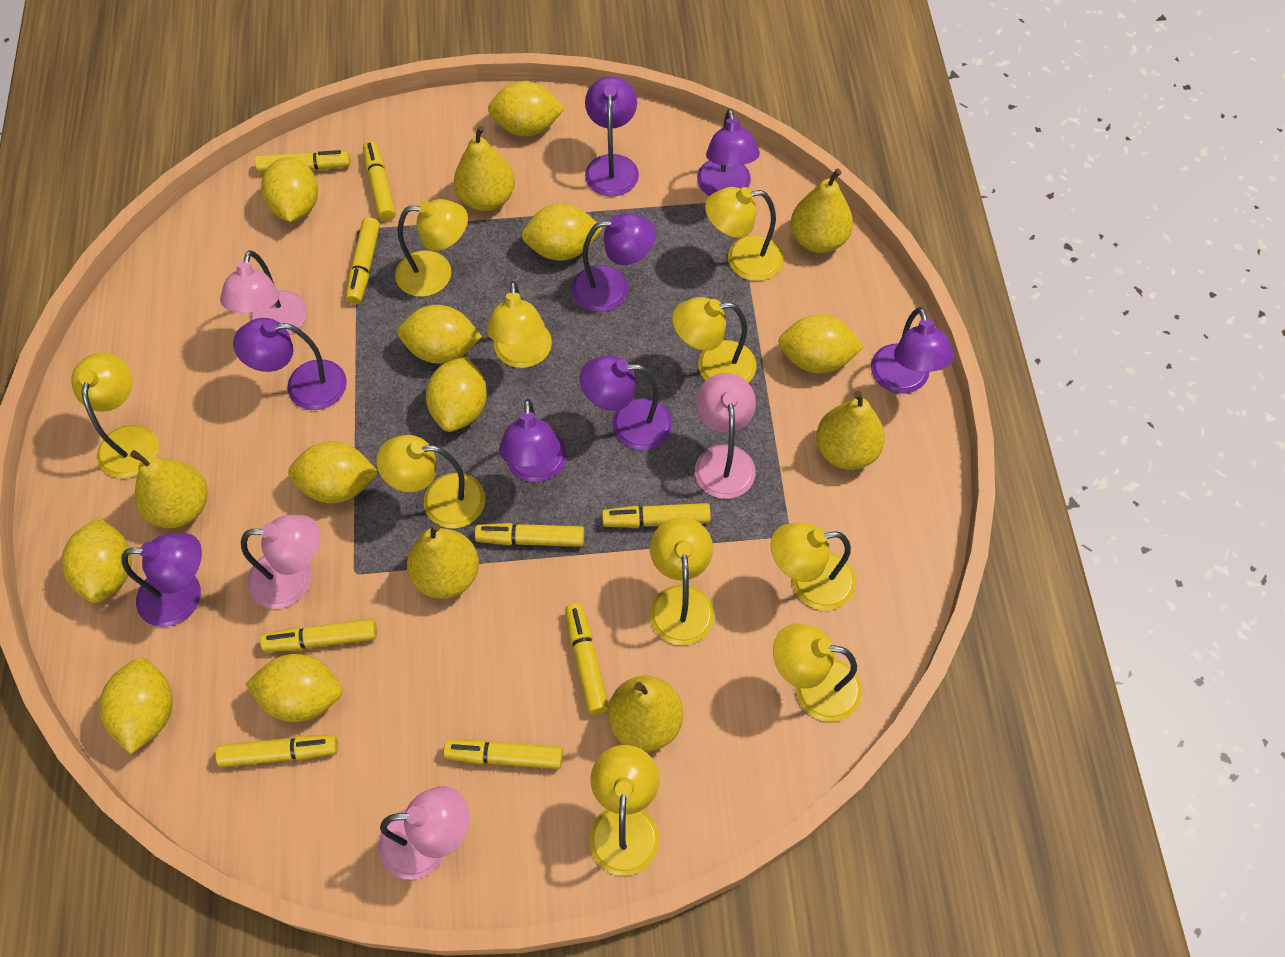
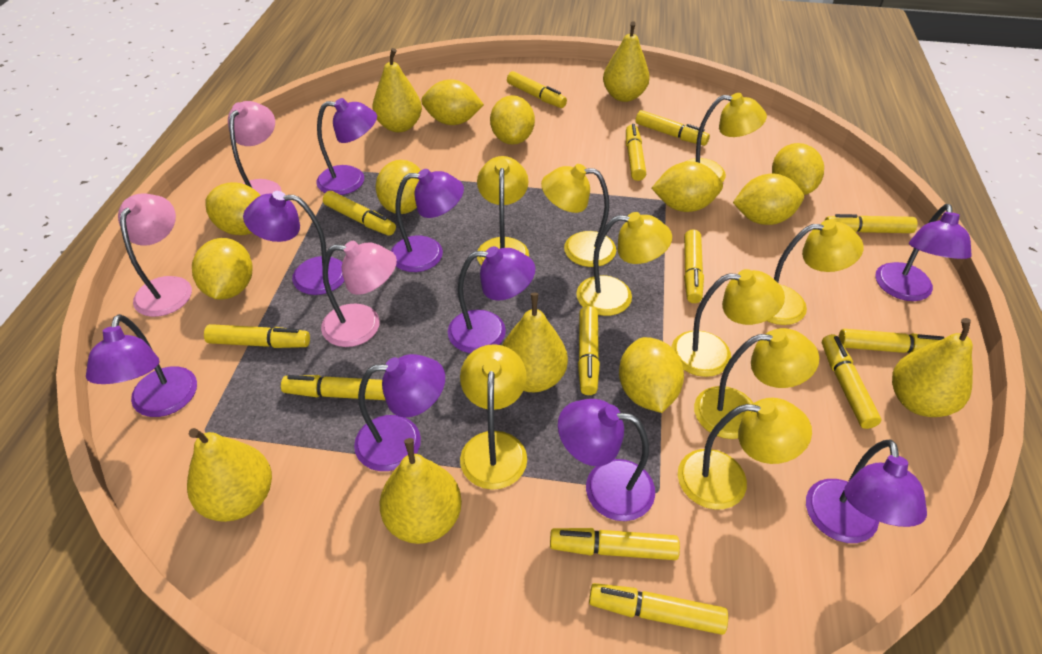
pink lamp: [220,250,307,335] [241,515,320,609] [378,786,469,880] [695,373,756,499] = 4 -> [118,193,192,317] [228,101,282,195] [321,241,397,347] = 3
purple lamp: [121,533,202,627] [233,318,347,410] [499,399,567,482] [572,213,656,312] [580,355,672,450] [585,76,639,196] [697,109,760,196] [871,307,954,394] = 8 -> [86,314,197,417] [243,191,344,295] [316,98,377,195] [354,354,445,471] [391,169,464,272] [448,246,535,353] [558,399,655,521] [806,439,927,543] [876,204,972,301] = 9
yellow lamp: [71,353,158,478] [376,435,486,529] [395,199,468,297] [487,281,552,368] [589,745,660,876] [650,517,714,645] [672,297,756,383] [705,187,784,281] [771,522,856,610] [773,623,862,722] = 10 -> [460,344,527,490] [477,156,529,265] [541,164,616,267] [576,212,672,316] [671,269,785,377] [678,398,812,510] [685,93,767,182] [694,328,819,439] [767,220,864,325] = 9
yellow lemon: [61,517,132,603] [99,658,173,754] [246,654,342,722] [261,157,318,222] [288,441,378,504] [398,305,482,364] [426,356,487,432] [488,81,565,136] [522,203,602,261] [778,314,864,373] = 10 -> [192,238,253,299] [205,182,261,235] [376,160,421,214] [421,79,484,125] [490,95,535,145] [619,337,684,413] [652,161,723,212] [733,174,804,225] [772,143,824,195] = 9
yellow marker: [216,735,338,767] [255,150,351,174] [260,619,377,652] [346,217,380,304] [363,141,396,221] [444,740,563,769] [475,523,584,547] [565,603,609,715] [602,503,710,528] = 9 -> [204,324,310,348] [281,375,385,400] [323,191,396,236] [507,71,567,108] [550,528,680,560] [578,306,600,395] [589,583,728,635] [626,124,646,181] [635,110,710,146] [684,230,704,303] [822,334,882,429] [824,214,918,233] [838,329,944,353] = 13

